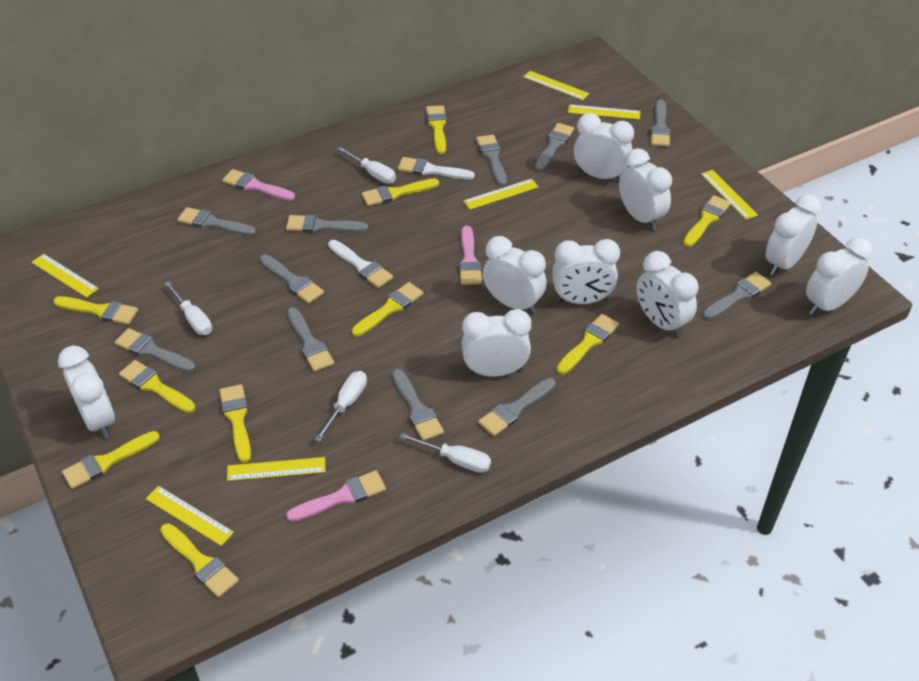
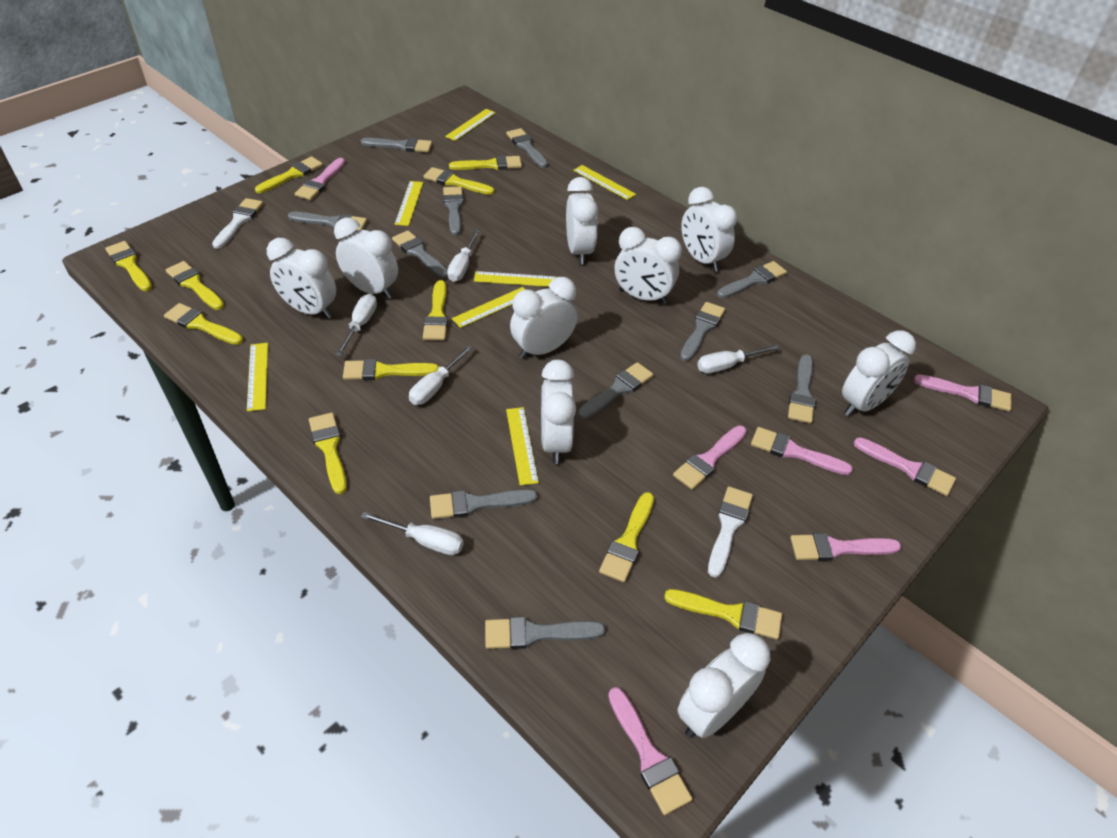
pink brush: [222,169,295,201] [286,470,386,522] [459,226,482,285] = 3 -> [295,158,345,200] [608,687,692,815] [673,425,747,490] [751,427,853,475] [790,533,901,561] [854,437,956,496] [914,375,1011,411] = 7
white screwdriver: [164,281,212,335] [314,371,367,442] [338,147,396,184] [400,433,491,473] = 4 -> [335,294,377,356] [361,512,464,555] [409,345,473,405] [447,229,480,282] [697,345,780,373] = 5
yellow brush: [53,296,138,325] [62,431,160,489] [119,360,195,413] [160,523,239,598] [219,384,251,463] [352,282,423,337] [362,178,439,206] [426,105,447,154] [557,314,619,374] [683,195,731,247] = 10 -> [105,241,152,291] [164,303,243,345] [166,261,224,310] [255,157,323,193] [309,412,347,494] [343,359,439,380] [423,167,494,195] [423,280,448,340] [449,155,522,170] [599,492,654,582] [664,589,782,639] = 11

